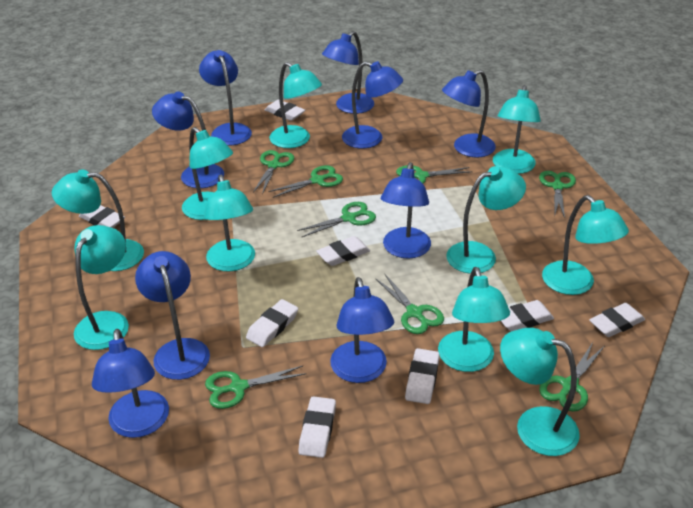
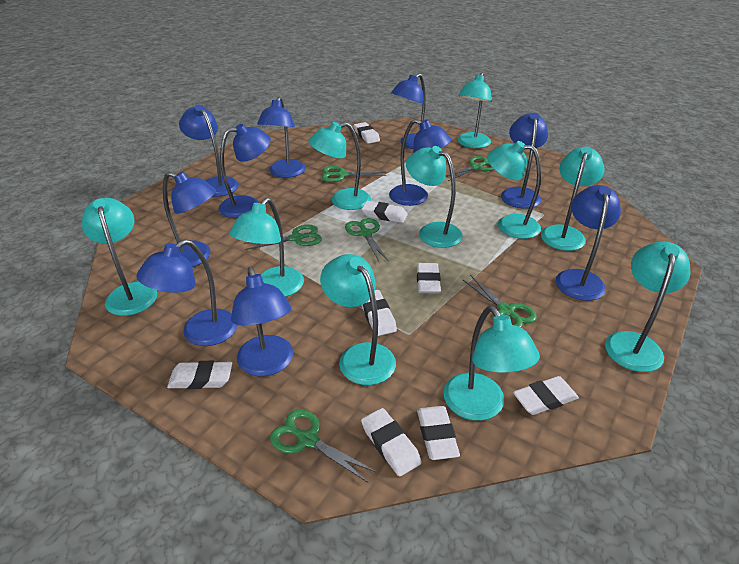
blue lamp: [92,329,169,438] [135,251,210,380] [152,92,224,188] [199,50,252,145] [322,31,374,114] [330,277,394,383] [342,61,403,149] [381,162,431,258] [442,70,496,158] = 9 -> [136,239,237,346] [163,172,216,267] [179,104,239,197] [219,124,271,218] [231,267,293,377] [257,97,306,178] [389,119,451,206] [391,73,426,149] [501,113,548,209] [556,185,621,301] = 10
green scissors: [205,366,307,409] [253,150,294,195] [268,165,343,198] [297,202,376,237] [375,274,444,334] [396,165,473,184] [539,171,576,218] [539,342,604,412] = 8 -> [244,224,322,250] [270,409,377,483] [322,166,386,182] [345,218,389,262] [445,156,494,181] [462,275,537,328] = 6

